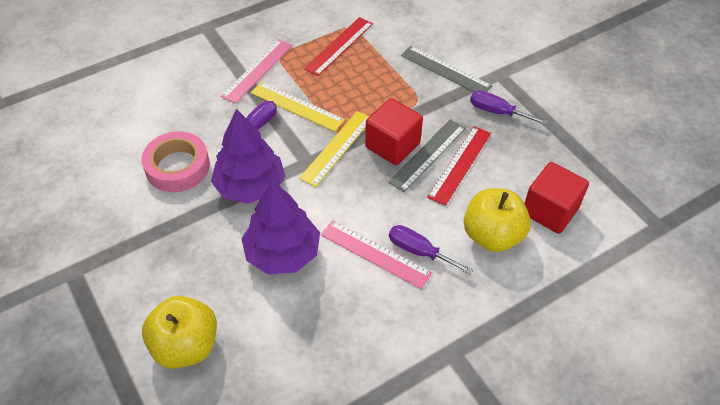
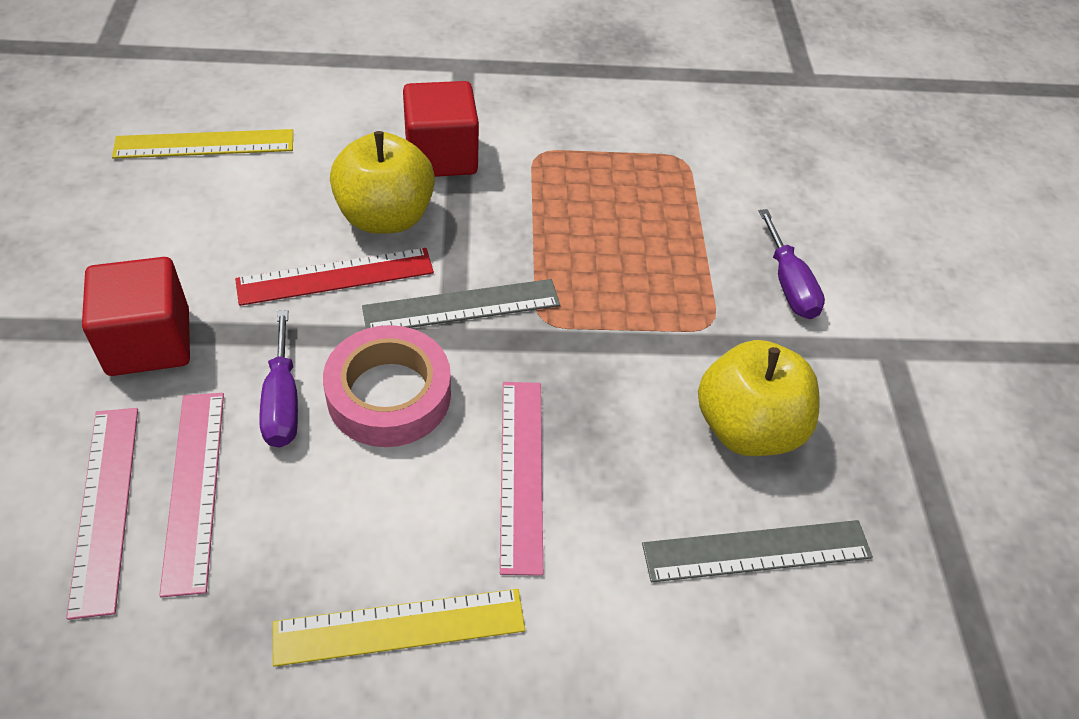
pink ruler: [221,39,292,104] [321,220,432,289] = 2 -> [66,408,138,620] [159,393,224,597] [500,382,543,576] = 3
purple screwdriver: [217,101,277,153] [389,225,473,274] [470,90,547,125] = 3 -> [260,310,298,448] [759,209,825,319] = 2
purple tree: [211,109,285,204] [242,179,320,275] = 2 -> none = 0
red ruler: [304,17,373,76] [427,126,491,206] = 2 -> [235,248,434,306] = 1

